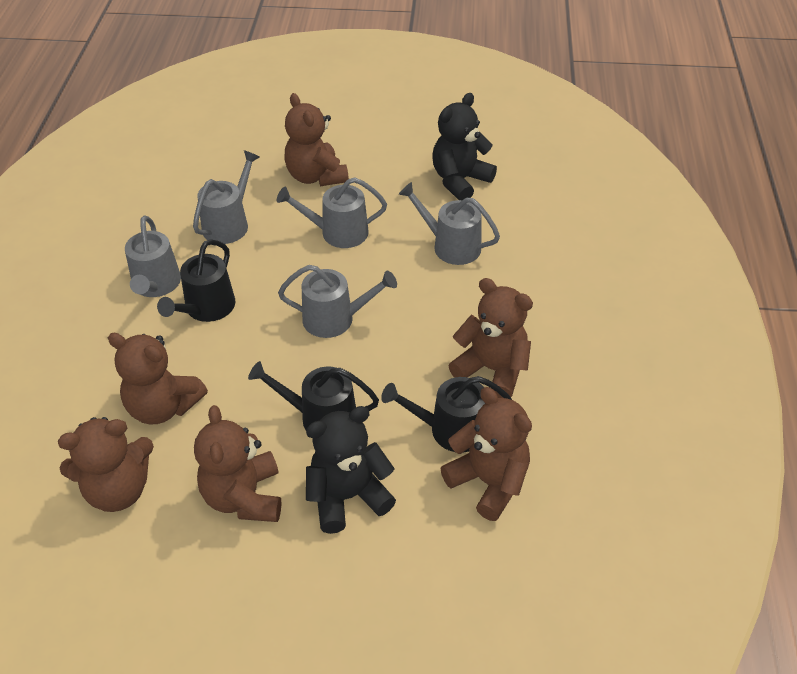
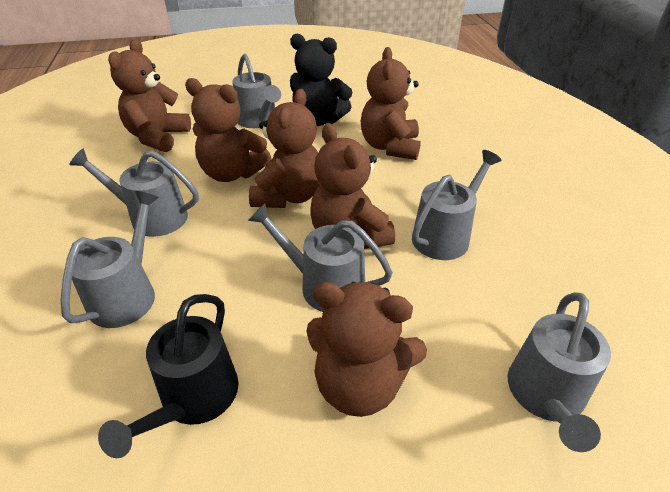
black teddy bear: [306,406,396,534] [432,93,497,200] = 2 -> [290,33,352,126] = 1
black watering can: [157,239,235,322] [248,361,379,430] [381,376,512,452] = 3 -> [98,294,239,458] = 1
grey watering can: [125,215,181,297] [193,150,260,244] [277,177,387,248] [278,265,397,338] [399,182,500,265] = 5 -> [61,191,159,328] [69,148,199,237] [232,54,281,128] [248,203,393,312] [412,150,502,260] [508,292,611,452] = 6

